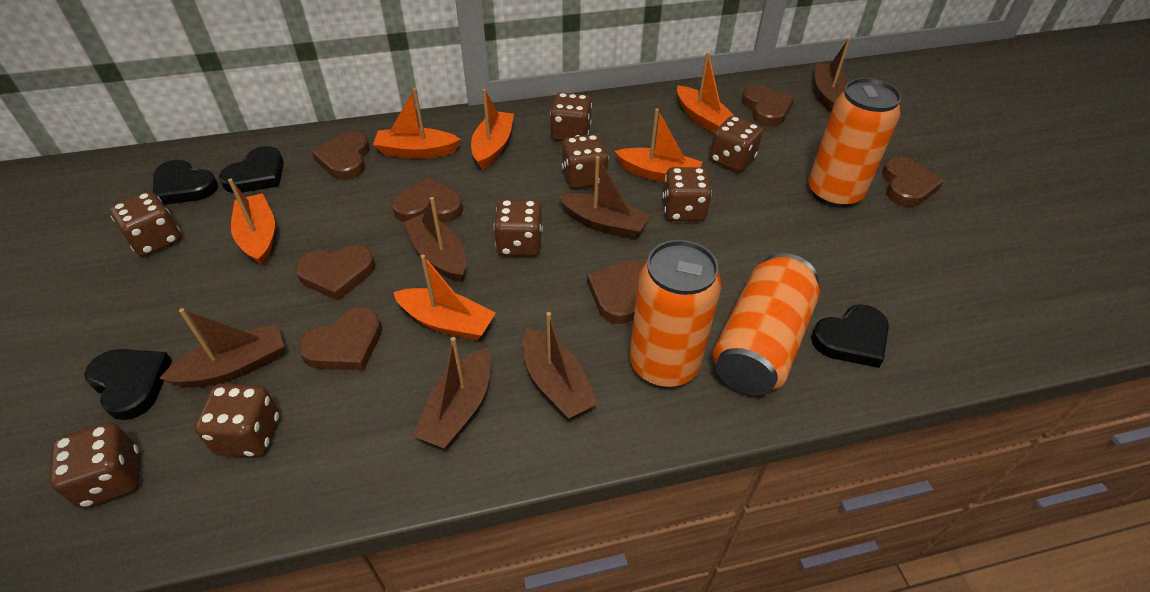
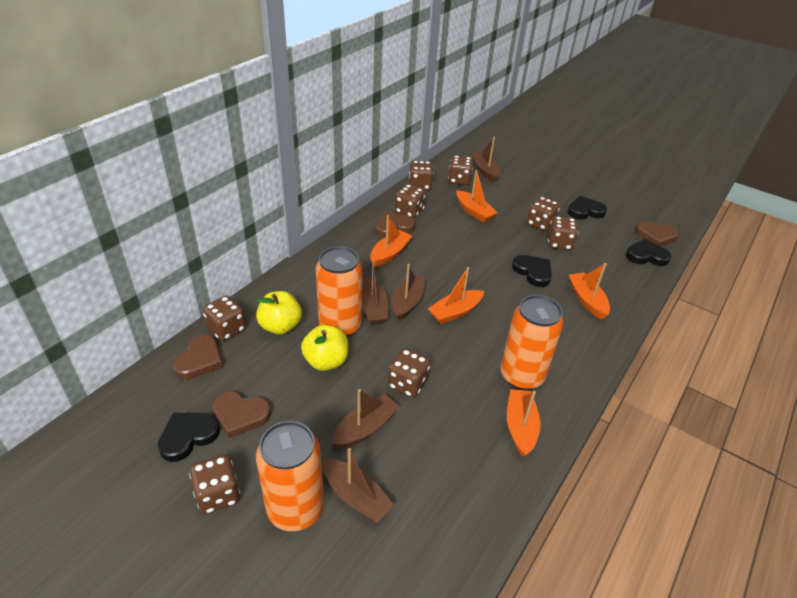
brown boat: [159,308,284,388] [403,197,466,282] [413,337,491,448] [523,312,599,419] [559,156,650,239] [815,38,851,113] = 6 -> [323,448,395,523] [331,389,400,448] [362,260,388,325] [392,264,426,321] [472,136,500,183] = 5
brown heart: [295,245,376,301] [298,307,382,371] [312,131,370,180] [392,177,463,222] [587,261,643,324] [742,85,794,126] [882,156,944,207] = 7 -> [173,334,223,379] [212,391,271,438] [375,211,415,238] [635,221,679,246] = 4
orange boat: [228,179,275,266] [373,88,461,159] [393,254,496,341] [471,89,514,170] [615,108,702,182] [677,52,734,133] = 6 -> [370,215,412,267] [428,267,484,324] [456,170,498,223] [507,389,540,457] [569,263,610,319] = 5
yellow apple: none = 0 -> [256,291,302,334] [301,325,348,371] = 2

